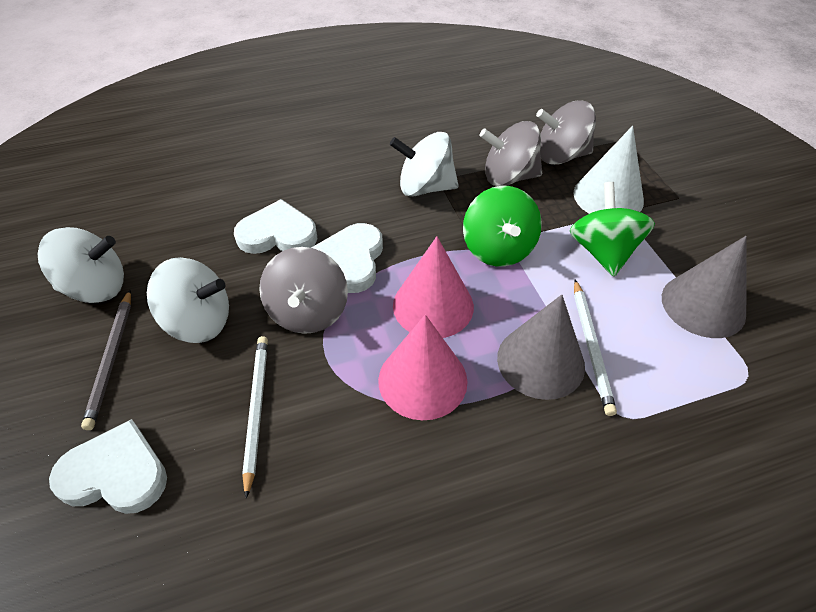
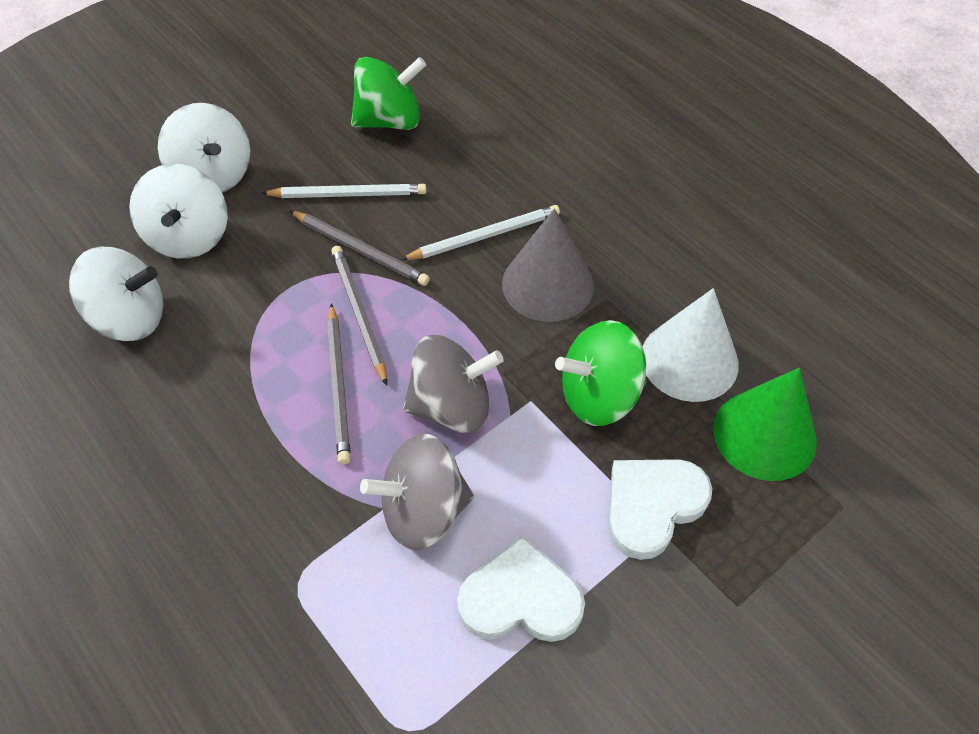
green cone: none = 0 -> [713,368,817,481] = 1
grey cone: [497,295,585,400] [662,236,747,338] = 2 -> [502,208,594,322] = 1
grey pencil: [81,290,131,430] = 1 -> [290,211,430,286] [327,303,351,464] [331,246,387,386] = 3
grey spinning top: [259,247,348,334] [479,121,542,186] [536,100,596,165] = 3 -> [360,434,474,551] [403,335,504,433] = 2
pink cone: [378,314,468,420] [393,236,474,338] = 2 -> none = 0
white heart: [49,419,167,514] [234,199,318,254] [311,223,383,293] = 3 -> [457,535,585,642] [608,459,713,560] = 2

